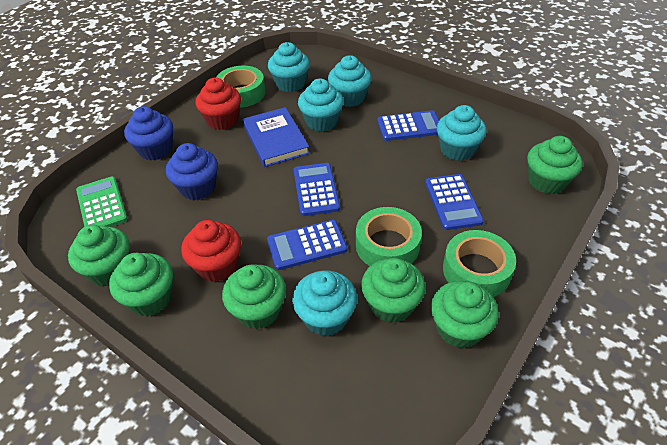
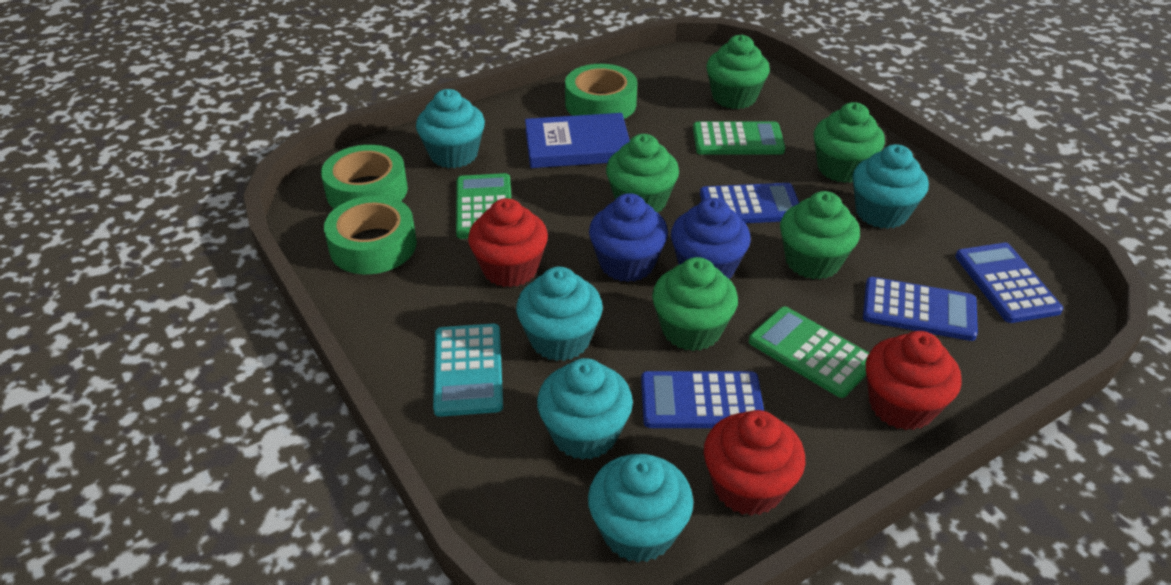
green calculator: [76,176,128,227] = 1 -> [456,173,511,239] [693,121,785,155] [749,307,869,398] = 3
green cupcake: [68,225,130,286] [109,253,173,316] [222,265,286,329] [361,258,425,323] [431,281,499,348] [527,136,583,194] = 6 -> [606,134,679,213] [652,257,738,351] [706,35,770,109] [780,191,860,279] [814,102,885,183] = 5
red cupcake: [181,220,241,282] [195,78,241,130] = 2 -> [468,198,548,287] [704,410,805,516] [866,331,962,430] = 3
turquoise calculator: none = 0 -> [433,324,503,417] = 1

